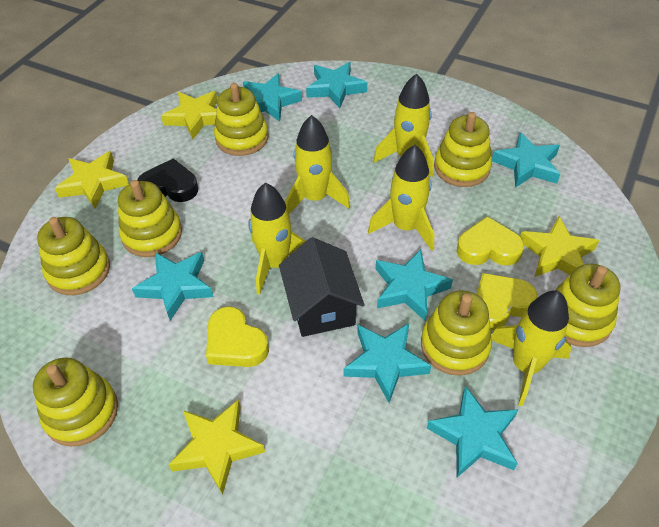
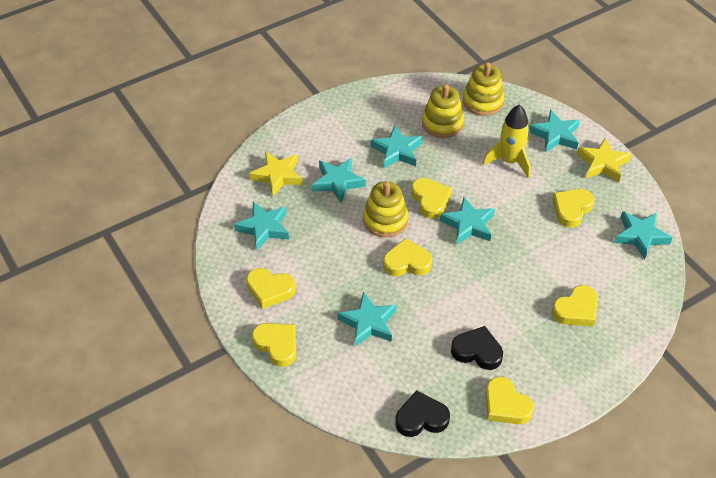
black heart: [137,158,198,202] = 1 -> [395,390,450,437] [451,326,503,370] = 2
black house: [279,237,364,337] = 1 -> none = 0
yellow heart: [206,306,269,367] [456,216,524,266] [477,273,538,330] = 3 -> [246,268,295,309] [252,323,296,367] [383,238,432,277] [411,178,452,218] [485,377,534,424] [552,189,594,228] [552,285,598,326] = 7
yellow rocket: [249,183,306,295] [285,115,350,214] [368,145,434,251] [373,74,434,177] [491,290,572,406] = 5 -> [483,104,531,178] = 1
yellow stacking toy: [33,357,118,447] [37,217,110,295] [118,180,182,257] [214,83,268,156] [421,290,492,376] [434,112,492,187] [554,264,621,347] = 7 -> [363,181,408,237] [422,84,464,138] [463,62,505,116] = 3
yellow star: [55,151,129,209] [161,91,218,140] [168,399,265,495] [520,216,599,277] = 4 -> [249,152,303,196] [577,138,632,182] = 2

